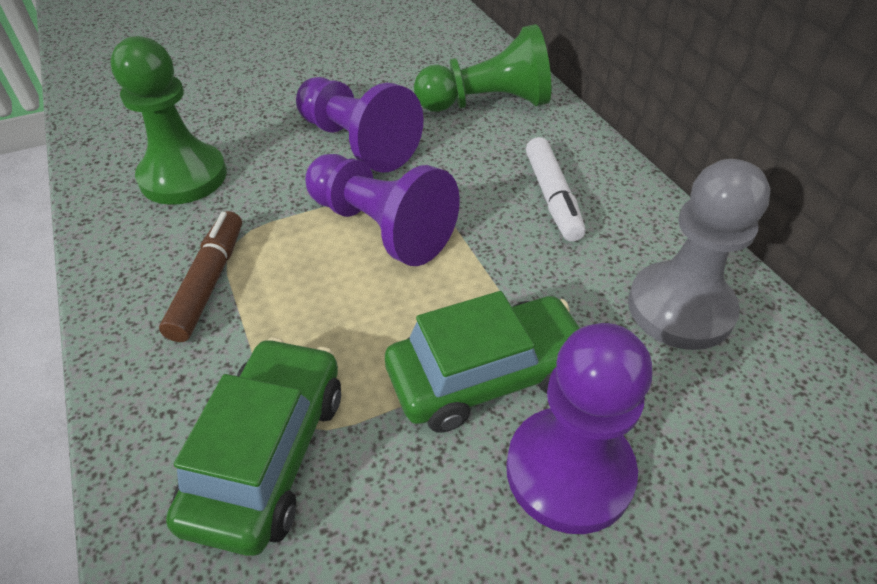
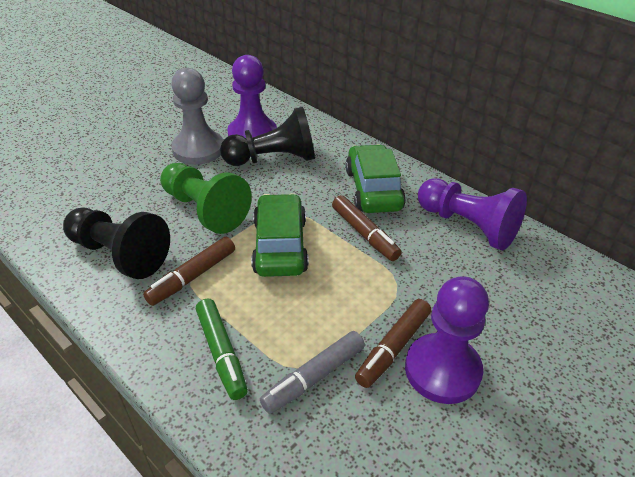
black pawn: none = 0 -> [63,208,170,279] [220,107,315,166] = 2
brown marker: [159,211,242,342] = 1 -> [143,237,235,306] [332,195,402,261] [355,299,431,388] = 3
green marker: none = 0 -> [196,298,248,400] = 1
green pawn: [110,36,227,205] [414,24,551,112] = 2 -> [160,163,251,234] = 1
grey marker: none = 0 -> [260,331,365,414] = 1
white marker: [526,137,586,242] = 1 -> none = 0

